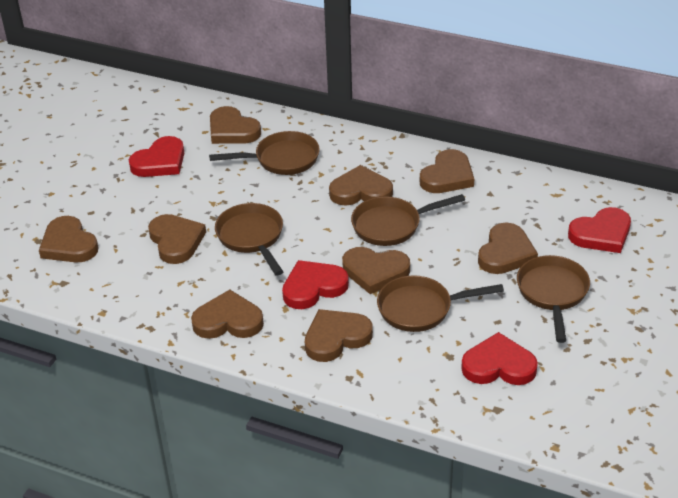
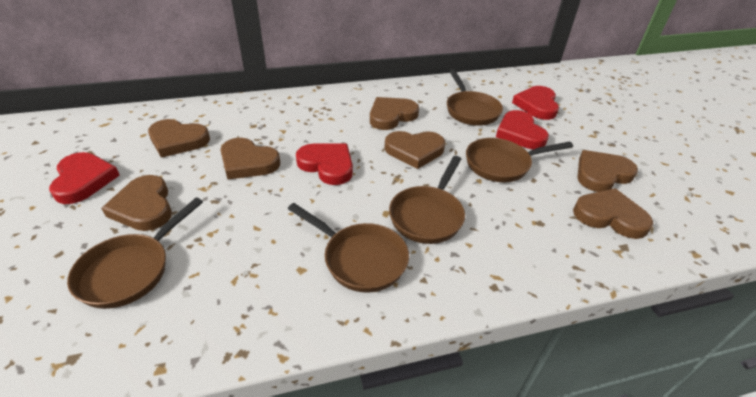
brown heart: [39,216,99,262] [148,214,206,264] [191,290,264,339] [210,106,261,144] [305,309,373,362] [329,165,393,206] [342,247,410,294] [420,149,474,193] [478,222,538,274] = 9 -> [101,175,172,231] [148,119,210,158] [220,138,280,179] [370,97,419,130] [385,131,445,169] [573,188,653,239] [577,150,638,192] = 7

